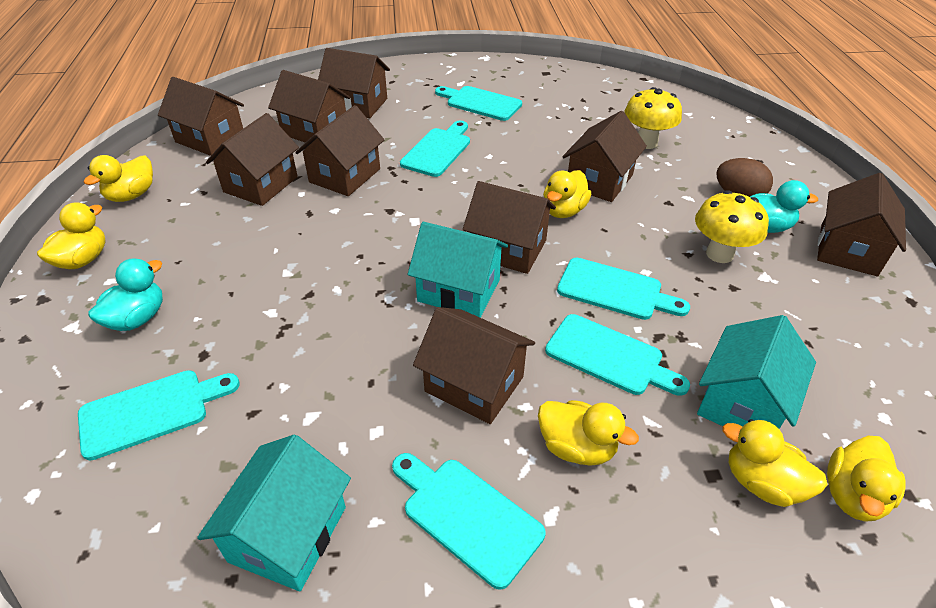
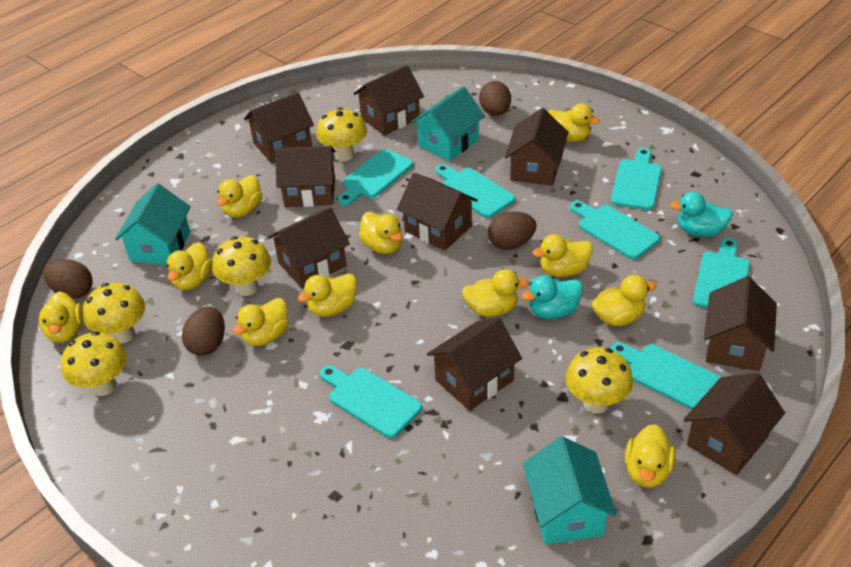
brown egg: [716,158,773,197] = 1 -> [44,259,93,299] [182,306,225,356] [479,81,511,116] [488,211,537,250] = 4
turquoise cutting board: [78,370,240,460] [392,453,546,590] [400,121,470,177] [435,86,522,121] [545,314,690,396] [557,258,690,320] = 6 -> [320,365,422,438] [338,149,413,206] [435,164,515,218] [570,200,660,259] [610,342,721,410] [611,148,662,210] [693,238,750,308] = 7
yellow duck: [37,202,106,269] [84,155,153,202] [538,400,639,466] [543,170,591,218] [722,419,828,507] [827,436,906,522] = 6 -> [39,291,83,343] [167,242,213,290] [217,175,262,218] [233,298,289,346] [298,273,357,317] [359,212,403,254] [462,269,529,317] [532,234,593,277] [548,103,600,142] [592,275,657,326] [625,424,676,488] = 11
yellow mushroom: [624,87,682,149] [695,190,769,263] = 2 -> [61,331,127,396] [83,283,145,344] [212,237,271,296] [316,107,367,162] [566,347,633,414] = 5

